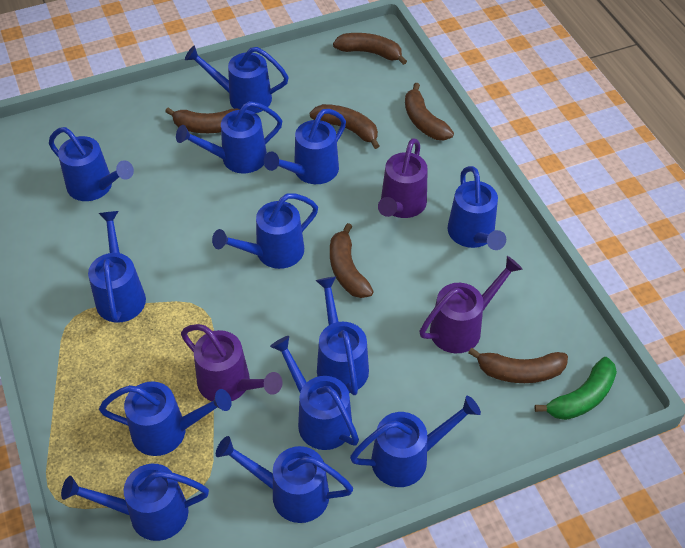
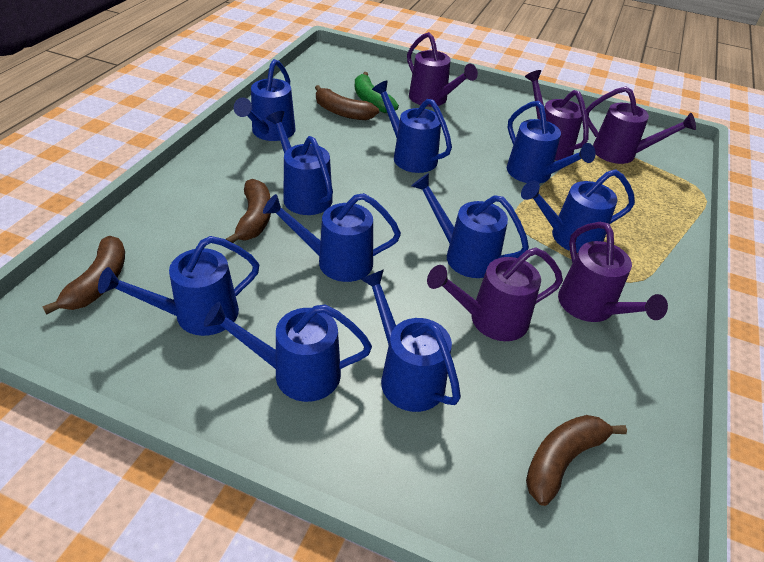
blue watering can: [49,127,134,201] [61,464,209,541] [88,211,146,323] [99,382,232,456] [176,101,282,174] [185,45,289,113] [212,193,318,269] [216,436,353,523] [264,109,346,184] [270,336,359,450] [316,276,369,395] [350,396,481,487] [447,166,506,250] = 13 -> [98,236,259,336] [204,302,372,402] [234,59,295,141] [263,193,401,282] [266,111,333,215] [361,269,461,412] [372,81,452,173] [412,173,529,278] [507,101,596,184] [521,169,635,253] = 10
brown banana: [165,108,240,133] [310,104,380,149] [330,223,374,298] [333,33,407,65] [405,83,454,140] [468,348,568,383] = 6 -> [42,236,125,315] [226,179,271,243] [315,85,379,120] [526,415,627,506] = 4
purple watering can: [181,324,282,401] [378,138,428,218] [420,256,523,353] = 3 -> [407,32,478,107] [427,247,563,341] [525,70,589,160] [558,222,668,322] [586,86,696,164] = 5

